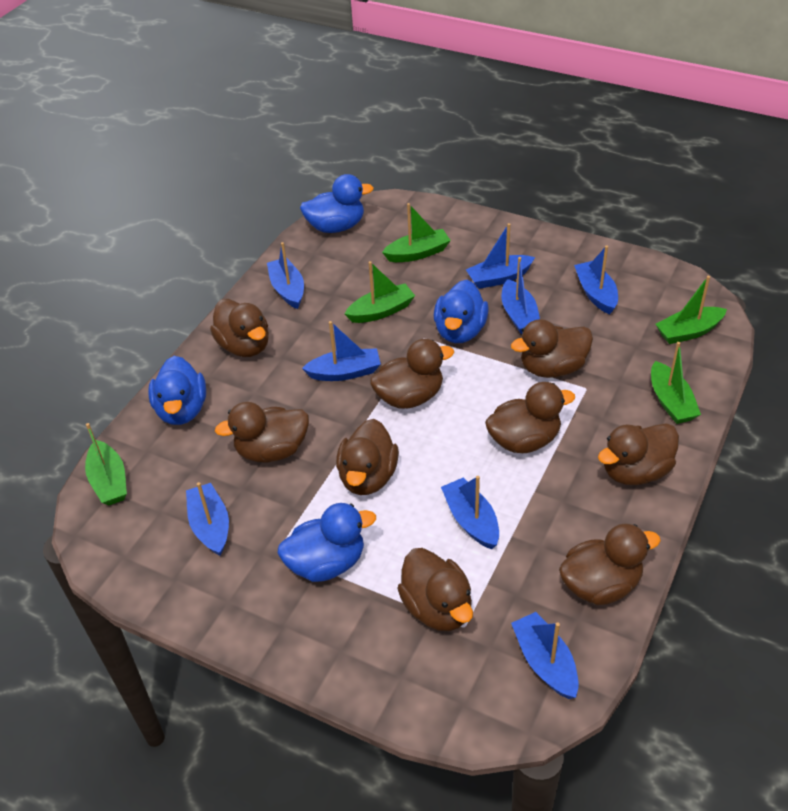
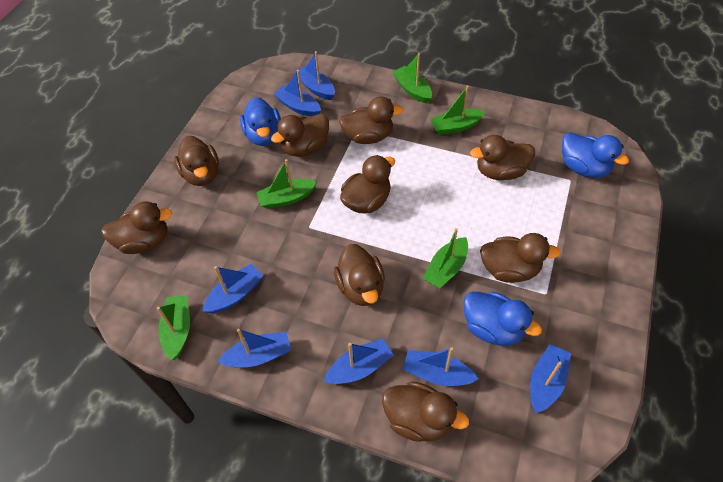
blue boat: [186,482,229,556] [267,242,304,309] [302,321,381,381] [441,476,499,549] [466,223,535,289] [501,257,540,334] [511,612,579,699] [574,246,618,314] = 8 -> [202,264,263,314] [218,329,291,368] [274,70,321,117] [294,51,335,100] [324,338,394,384] [403,347,478,386] [530,344,571,413] = 7
blue duck: [148,356,206,425] [278,503,376,582] [300,174,374,233] [434,280,489,343] = 4 -> [240,97,281,146] [463,292,542,346] [562,132,629,178] = 3

